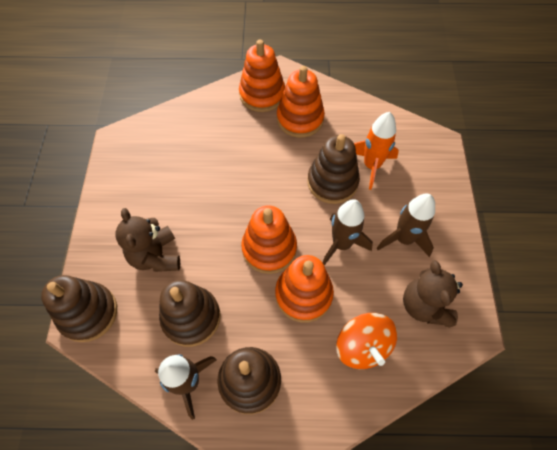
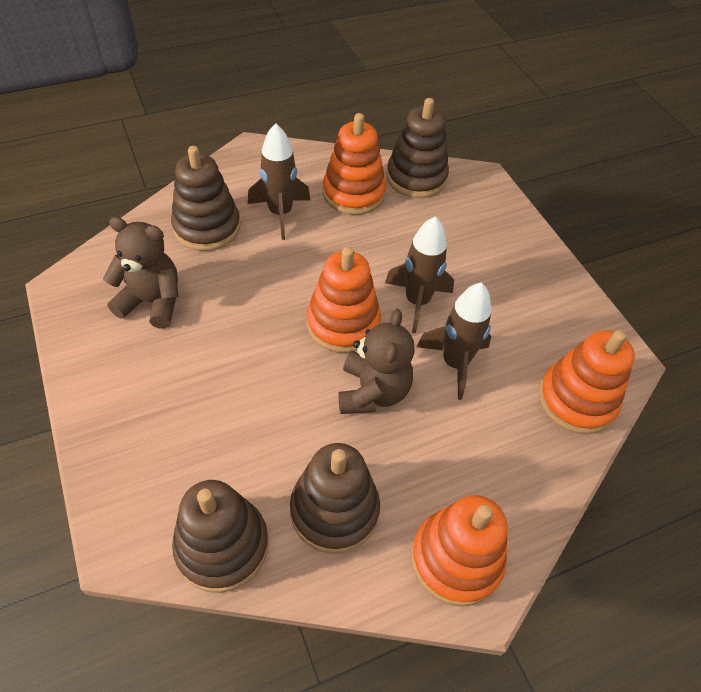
orange rocket: [354,112,399,190] = 1 -> none = 0
orange spinning top: [336,313,397,369] = 1 -> none = 0

